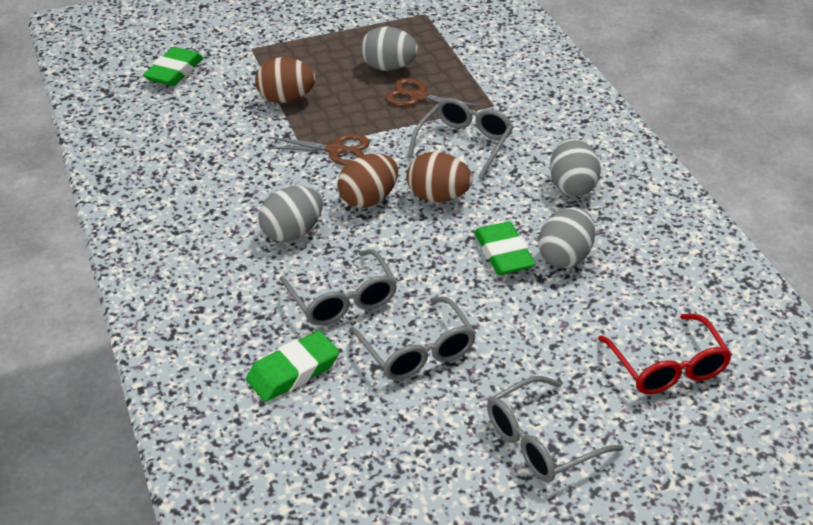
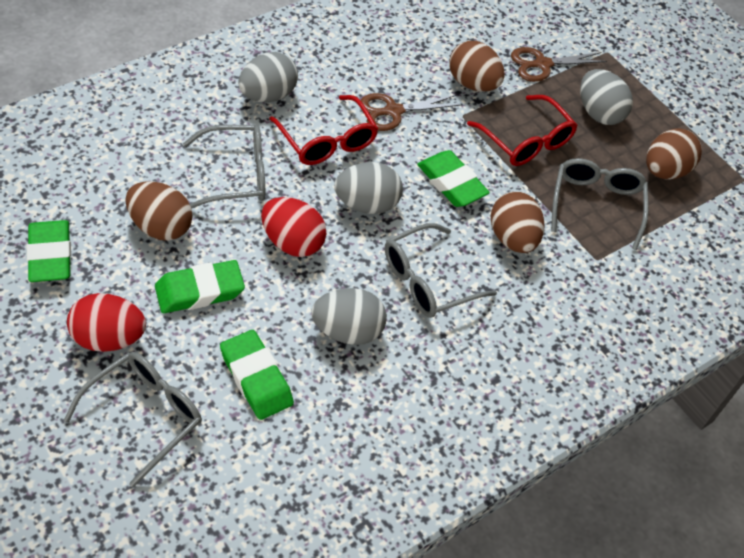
brown egg: [255,57,316,103] [337,153,398,208] [406,152,473,202] = 3 -> [126,181,193,241] [449,41,505,92] [491,192,545,253] [646,128,702,179] = 4
green eraser: [143,47,203,86] [246,331,339,402] [474,222,536,275] = 3 -> [27,220,71,282] [155,260,245,313] [220,330,294,420] [417,150,490,207] = 4
red egg: none = 0 -> [67,293,146,352] [261,197,326,257] = 2
red glasses: [598,314,732,394] = 1 -> [269,95,378,165] [467,95,578,166] = 2

